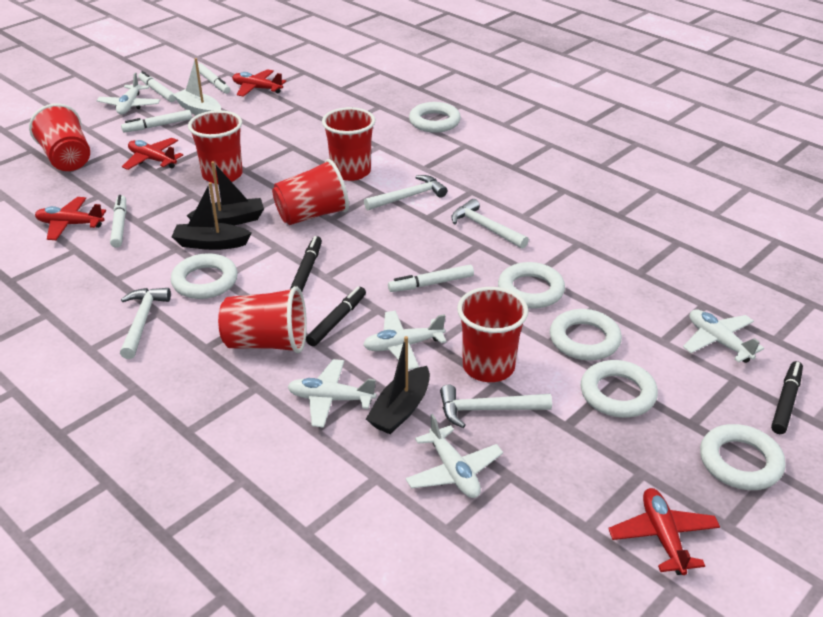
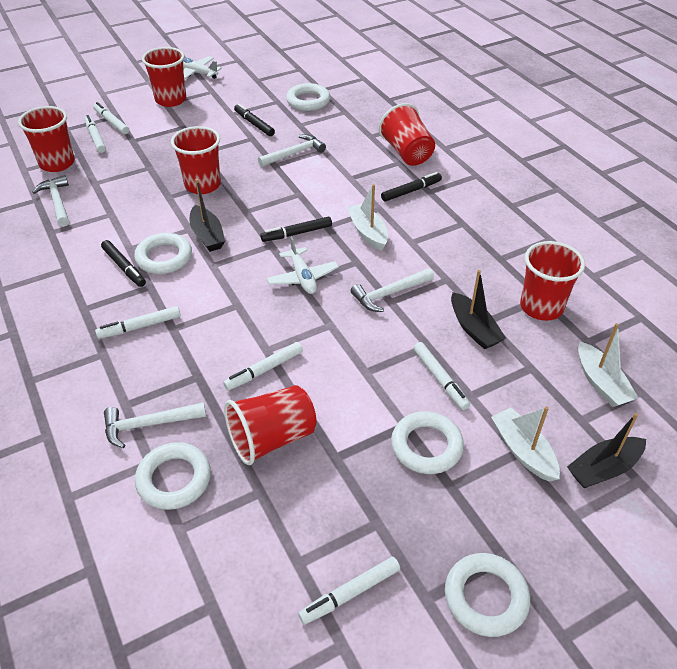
black marker: [290,236,322,292] [306,287,366,346] [771,361,803,434] = 3 -> [101,240,146,287] [234,104,275,136] [260,217,332,242] [381,172,442,201] = 4
red plane: [35,197,106,240] [122,138,183,170] [232,69,286,97] [608,488,720,575] = 4 -> none = 0
white boat: [173,58,221,115] = 1 -> [347,184,388,251] [491,406,560,482] [578,323,639,407] = 3
white marker: [110,195,126,248] [121,110,192,132] [138,71,176,102] [198,63,230,94] [388,265,474,292] = 5 -> [85,115,106,153] [93,102,129,134] [95,306,181,339] [223,342,303,390] [298,557,400,625] [413,342,470,410] = 6
white plane: [96,73,160,115] [288,359,376,428] [363,311,447,370] [405,414,503,498] [683,309,764,363] = 5 -> [183,56,222,80] [267,237,339,294] = 2
white ring: [171,253,238,299] [409,102,461,133] [498,262,565,309] [550,309,622,360] [581,360,658,418] [700,424,786,490] = 6 -> [134,233,192,274] [135,442,211,510] [286,83,330,111] [391,411,464,474] [445,553,530,637] = 5

